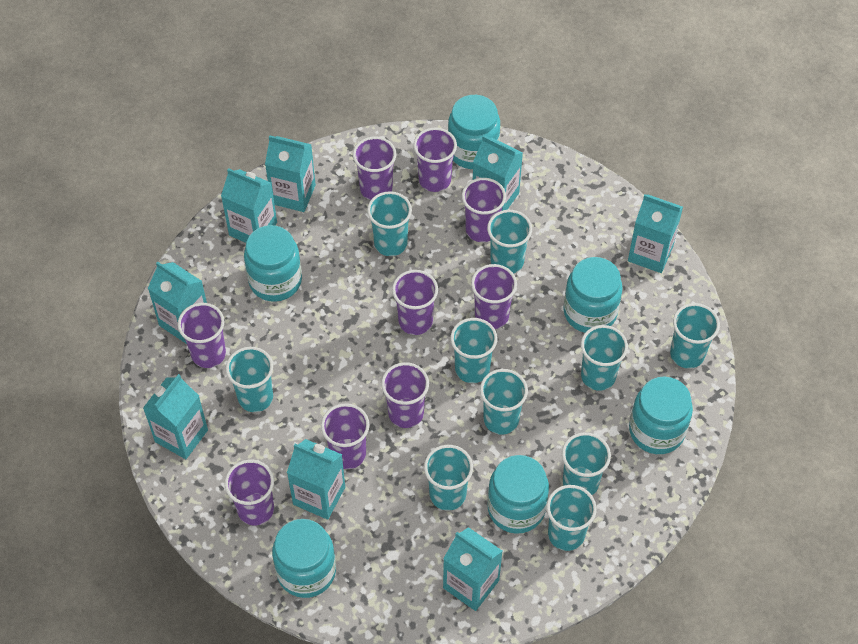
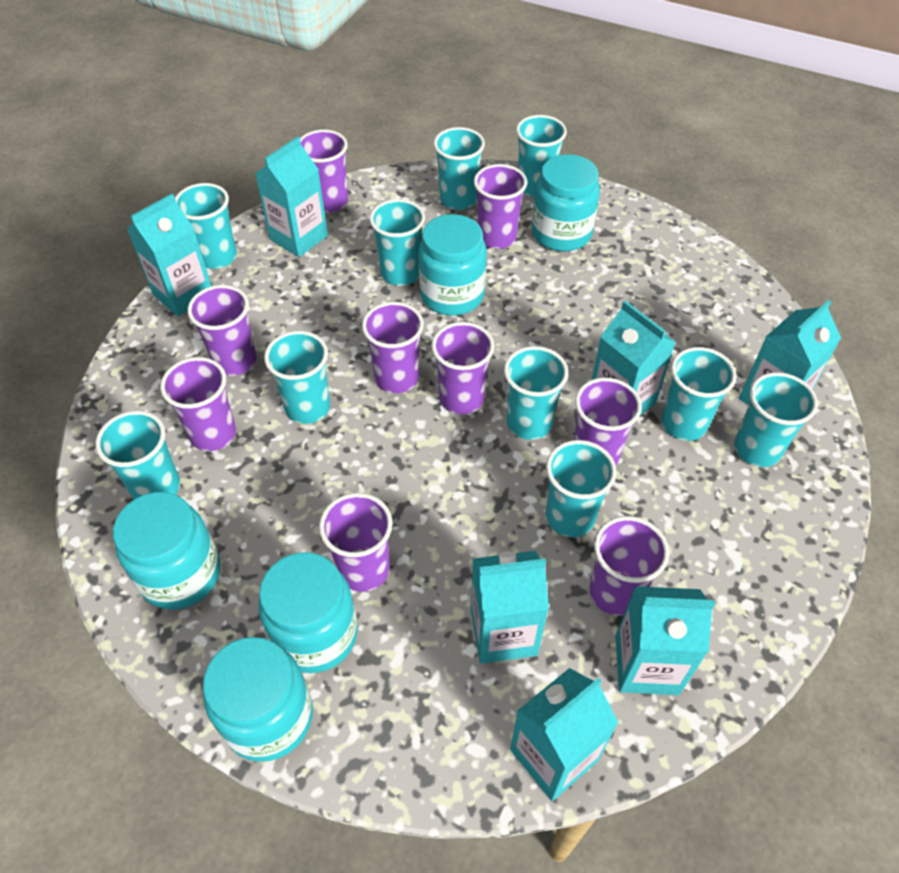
turquoise carton: [143,374,208,459] [148,261,207,344] [221,168,277,243] [265,135,316,212] [287,439,345,520] [443,527,503,611] [473,135,523,211] [628,194,683,273] = 8 -> [127,194,212,316] [255,137,328,257] [471,551,549,664] [510,668,619,801] [592,300,676,415] [615,586,715,695] [739,300,841,405] = 7
turquoise jar: [244,225,302,302] [272,519,336,598] [448,95,500,169] [487,455,549,534] [563,257,623,333] [629,376,693,454] = 6 -> [113,492,220,610] [203,637,313,762] [259,552,358,673] [418,214,487,315] [532,154,600,251] = 5

